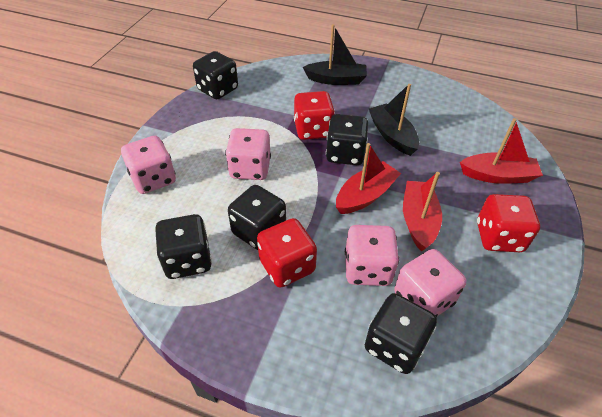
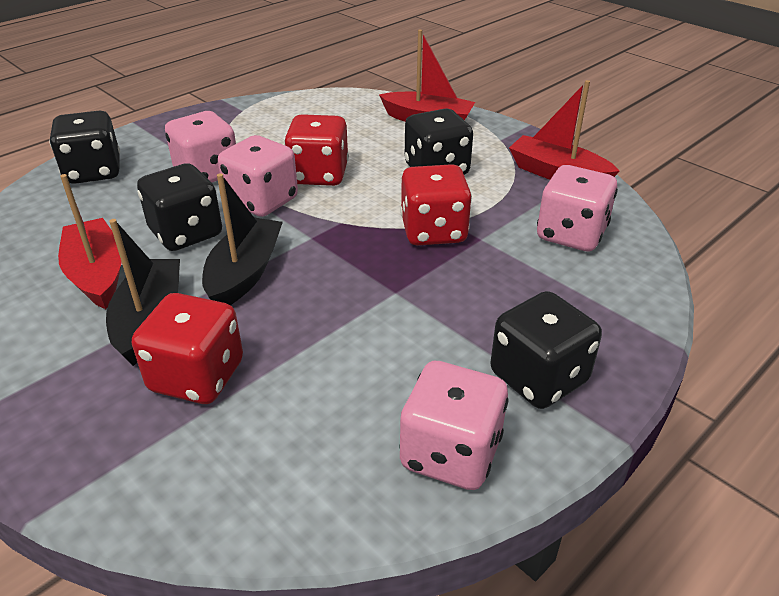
black dice: [155,214,212,279] [193,51,238,99] [228,185,286,250] [326,114,368,165] [365,293,437,374] = 5 -> [49,111,120,184] [137,163,222,251] [405,108,473,175] [490,291,602,409] = 4

